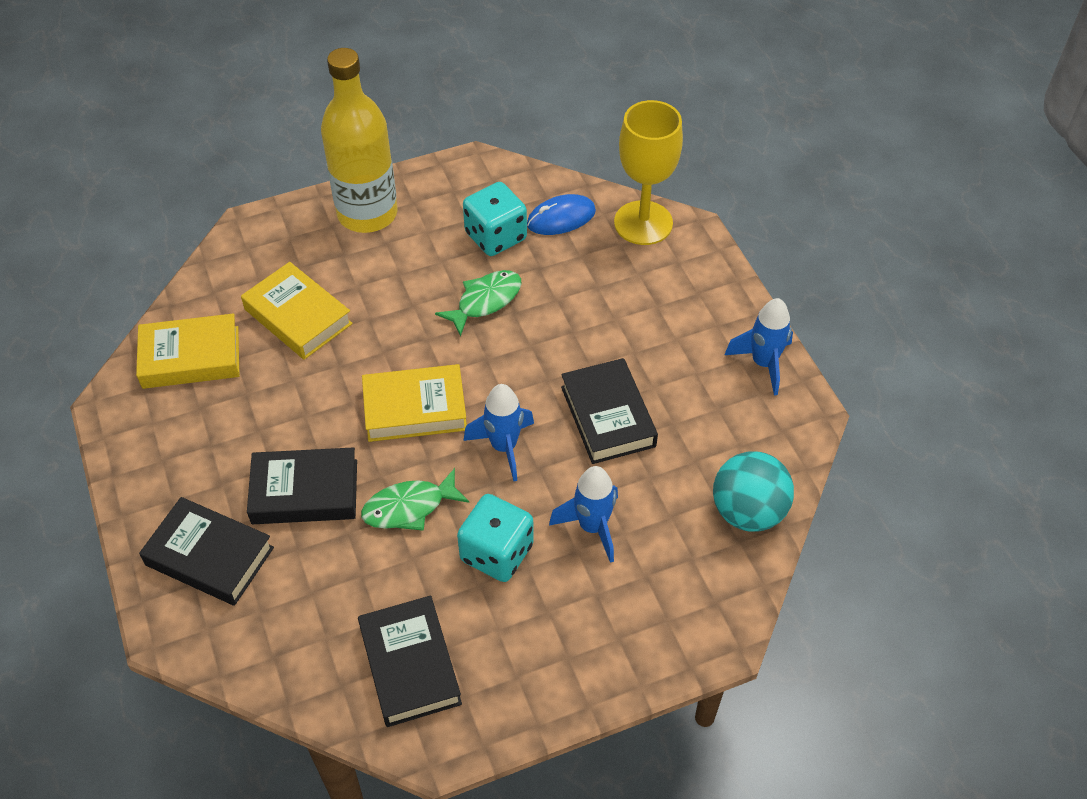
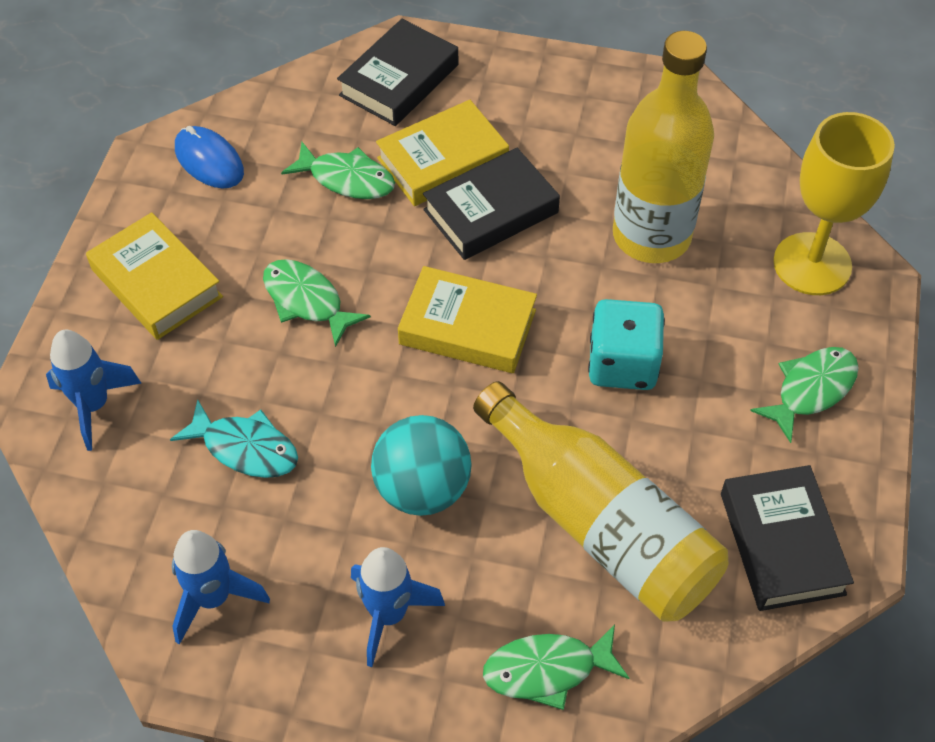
black book: [139,497,274,606] [247,447,357,524] [358,596,462,727] [561,358,658,464] = 4 -> [337,19,458,126] [423,148,560,260] [721,465,854,611] = 3
green fish: [361,468,469,531] [435,270,521,337] = 2 -> [263,259,371,347] [281,142,395,199] [483,625,629,710] [750,347,859,443] = 4
turquoise dice: [457,494,534,582] [463,182,527,256] = 2 -> [588,299,665,390] = 1
turquoise fish: none = 0 -> [170,399,298,478] = 1
yellow bottle: [321,48,397,233] = 1 -> [473,381,728,622] [613,31,714,263] = 2

